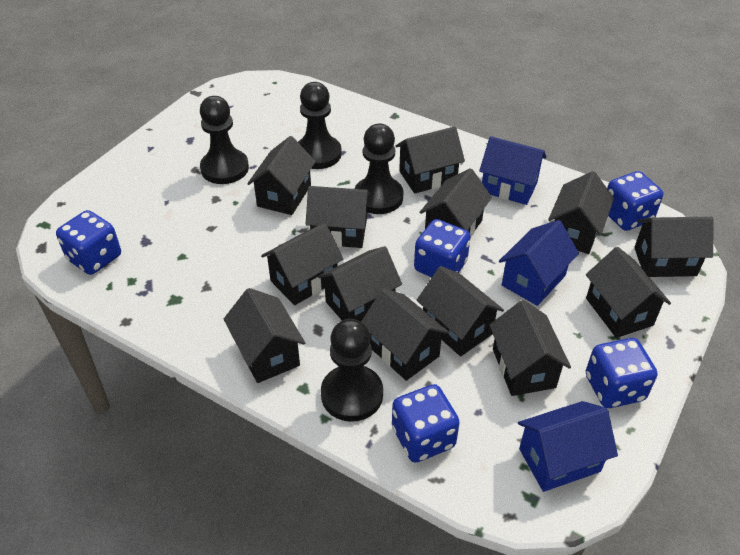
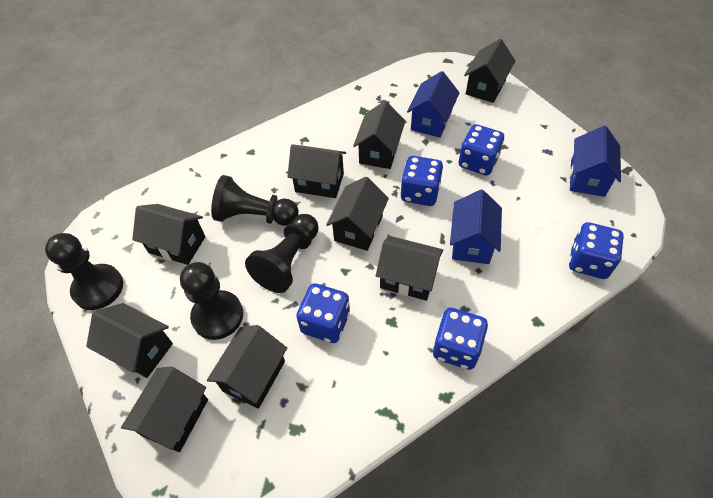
black house: [224,288,305,383] [247,136,316,215] [261,223,343,305] [306,186,370,248] [318,246,402,321] [361,288,449,381] [395,126,465,193] [417,266,504,356] [419,168,492,237] [489,300,571,396] [548,171,614,254] [586,247,671,338] [634,217,714,277] = 13 -> [86,303,173,378] [121,367,208,452] [132,204,205,265] [207,325,287,409] [288,144,346,198] [326,177,389,251] [353,101,405,169] [376,236,443,301] [464,39,515,103] = 9

